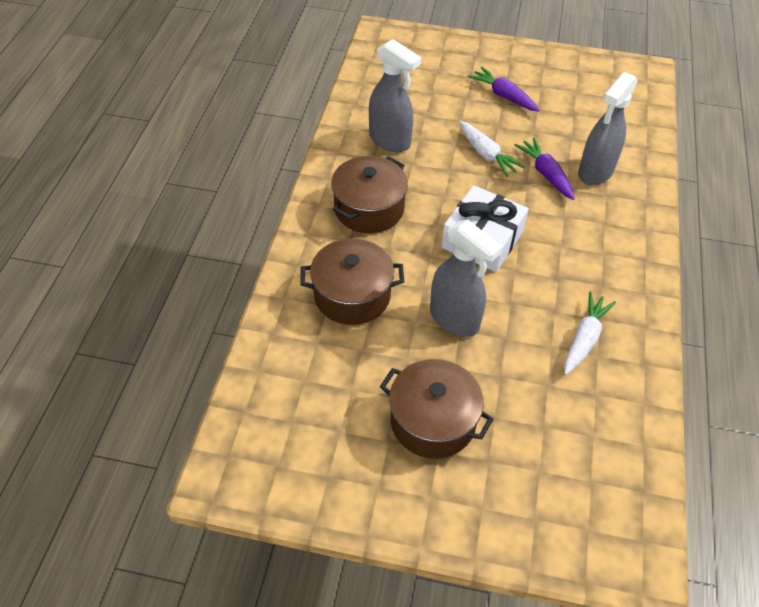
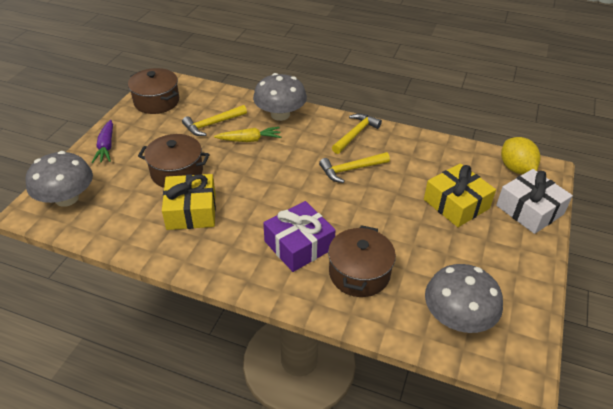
grey mushroom: none = 0 -> [26,151,93,207] [253,73,307,121] [425,264,503,333] = 3
grey spray bottle: [369,39,421,152] [430,220,503,337] [578,72,638,185] = 3 -> none = 0
purple carrot: [468,67,540,112] [514,138,575,200] = 2 -> [91,120,113,163] = 1
purple gift: none = 0 -> [263,201,336,272] = 1
white carrot: [459,121,525,177] [564,291,616,375] = 2 -> none = 0
yellow carrot: none = 0 -> [214,127,281,142] = 1
yellow gift: none = 0 -> [162,174,216,230] [424,163,496,227] = 2
yellow hammer: none = 0 -> [182,105,247,136] [319,152,390,183] [332,113,382,154] = 3
yellow lemon: none = 0 -> [501,137,541,174] = 1

